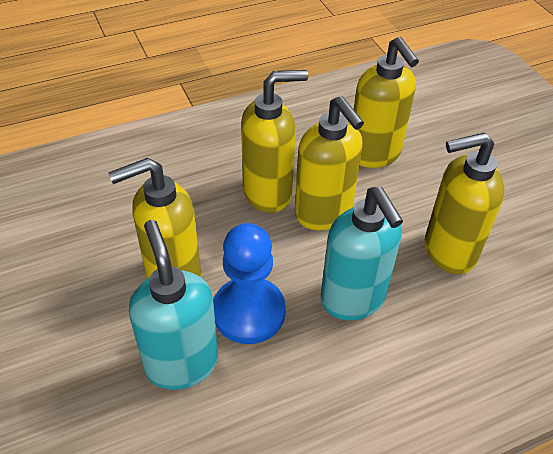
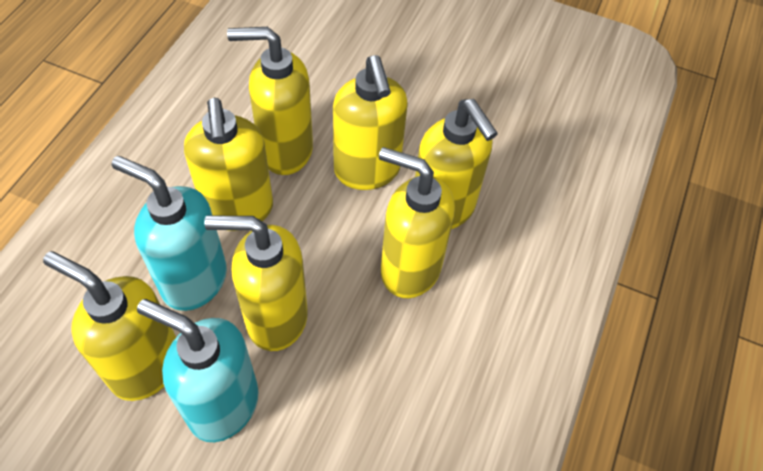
blue pawn: [213,223,286,344] = 1 -> none = 0
yellow soap dispenser: [108,158,201,279] [241,70,308,213] [295,96,364,230] [354,37,419,168] [425,132,505,274] = 5 -> [43,251,176,401] [184,98,273,231] [204,216,308,351] [227,27,313,175] [333,55,408,190] [379,147,455,298] [415,99,498,229] = 7

